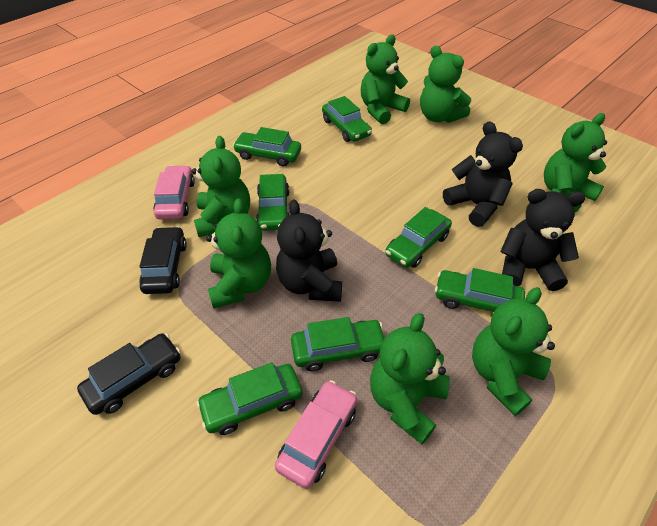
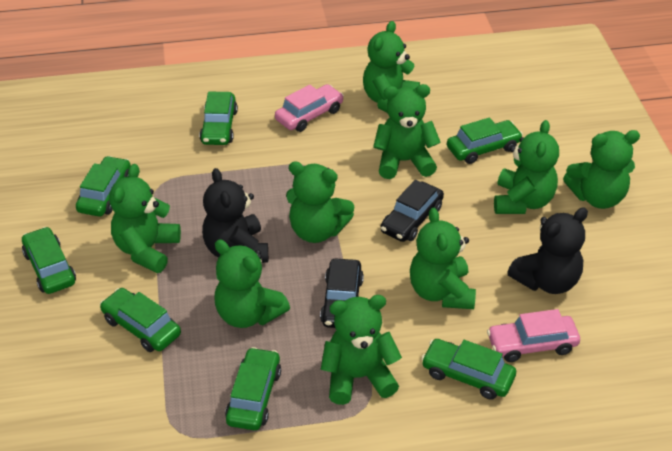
black teddy bear: [276,199,342,302] [443,121,523,227] [500,189,585,291] = 3 -> [202,168,268,263] [507,207,588,294] = 2
green teddy bear: [192,136,250,237] [206,198,271,308] [361,34,410,124] [370,313,450,444] [420,46,471,123] [472,287,555,416] [544,113,607,213] = 7 -> [109,164,181,273] [214,239,290,328] [286,161,354,243] [321,295,402,405] [363,21,420,113] [373,84,441,179] [410,208,476,309] [494,120,559,214] [563,130,640,209] = 9

